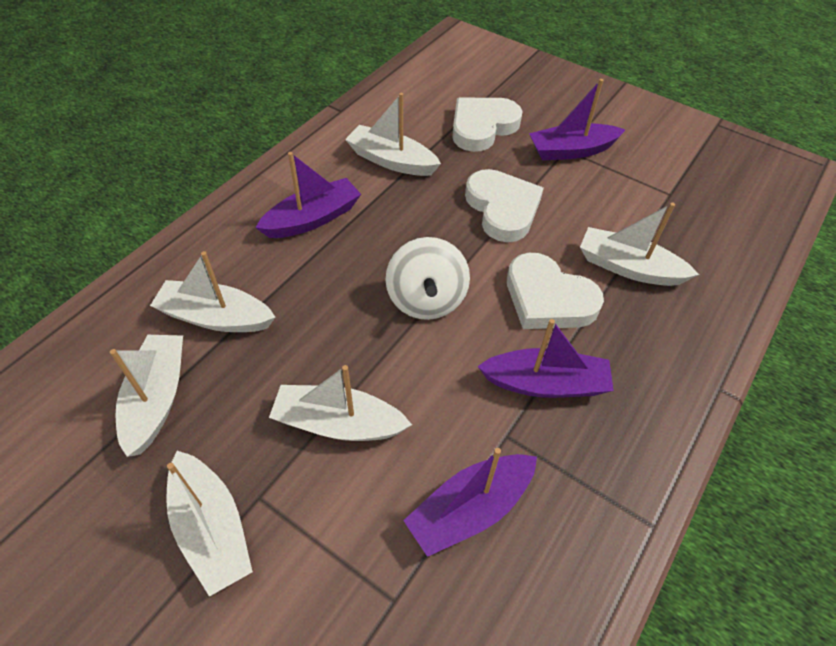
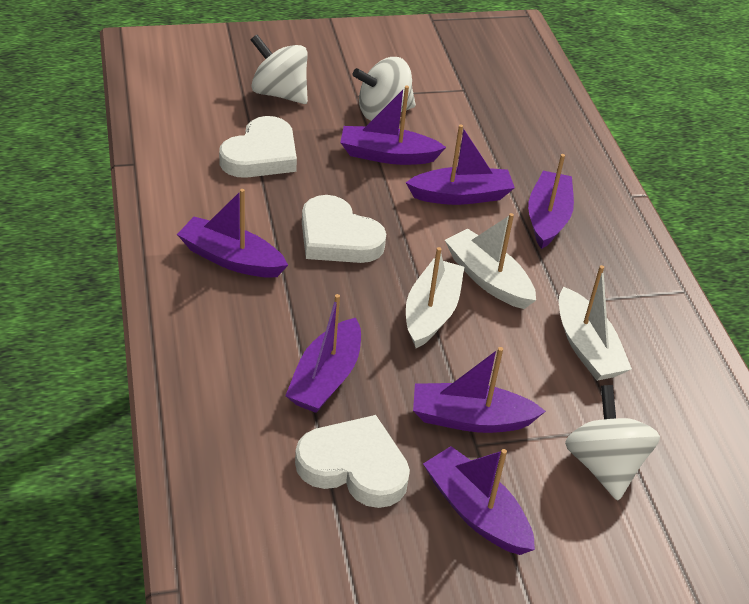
purple boat: [255,152,361,238] [403,448,537,557] [477,319,614,398] [529,79,625,161] = 4 -> [177,189,288,278] [285,294,361,413] [340,86,446,165] [406,124,515,205] [413,347,546,433] [423,446,535,555] [528,154,574,249] = 7
white boat: [110,335,183,457] [150,251,275,332] [166,451,253,597] [269,365,412,441] [345,93,441,176] [580,203,699,286] = 6 -> [406,247,464,348] [445,213,536,309] [559,265,632,381] = 3
white spinning top: [386,237,470,320] = 1 -> [251,35,308,104] [353,57,416,121] [565,385,660,500] = 3

